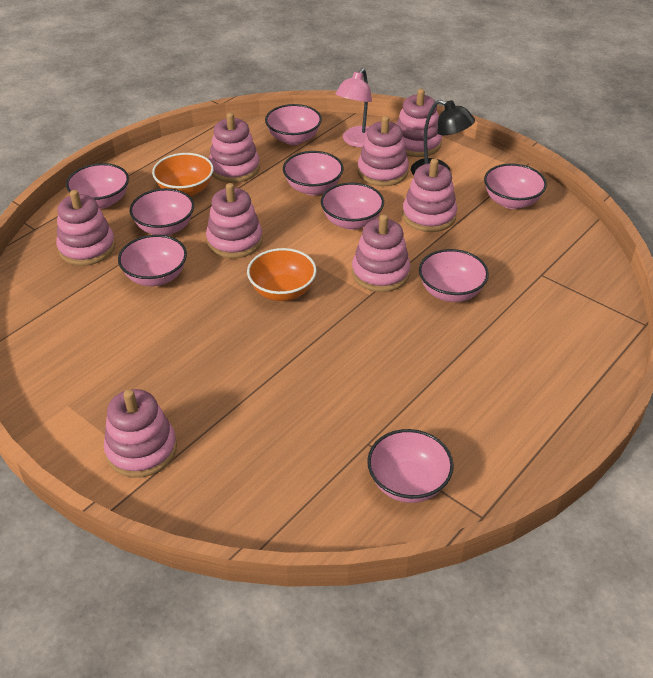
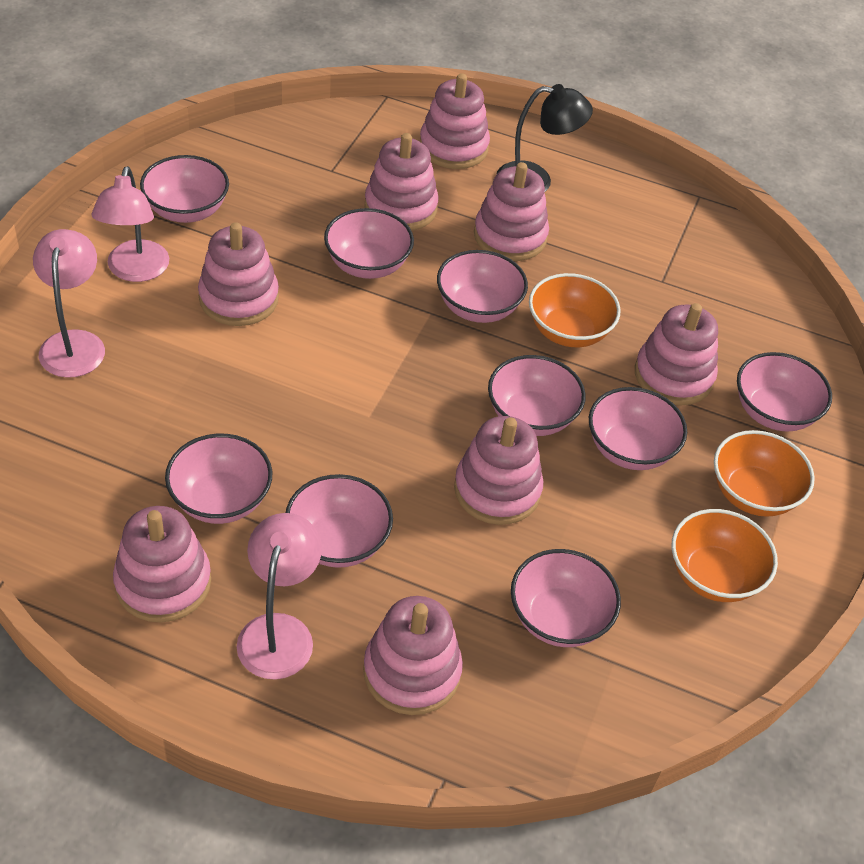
orange bowl: [152,153,214,197] [247,248,317,301] = 2 -> [529,273,621,347] [672,509,778,602] [714,430,815,517] = 3
pink lamp: [335,68,372,148] = 1 -> [33,229,105,378] [91,166,169,282] [237,513,322,680] = 3

